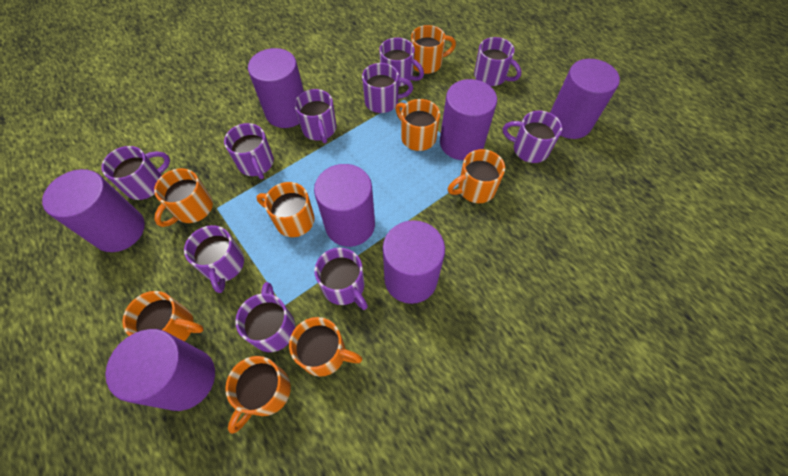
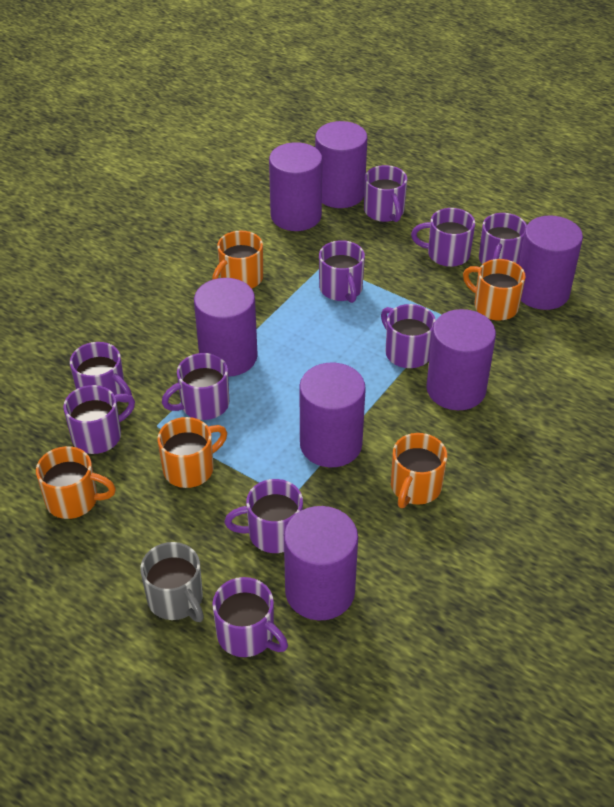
grey mug: none = 0 -> [140,542,204,622] = 1
orange mug: [122,291,204,341] [154,168,213,227] [225,356,291,434] [256,182,315,237] [289,317,362,377] [395,99,440,151] [411,25,456,74] [448,149,505,203] = 8 -> [36,446,116,519] [157,417,227,488] [212,230,263,288] [391,433,447,508] [463,259,526,321] = 5

